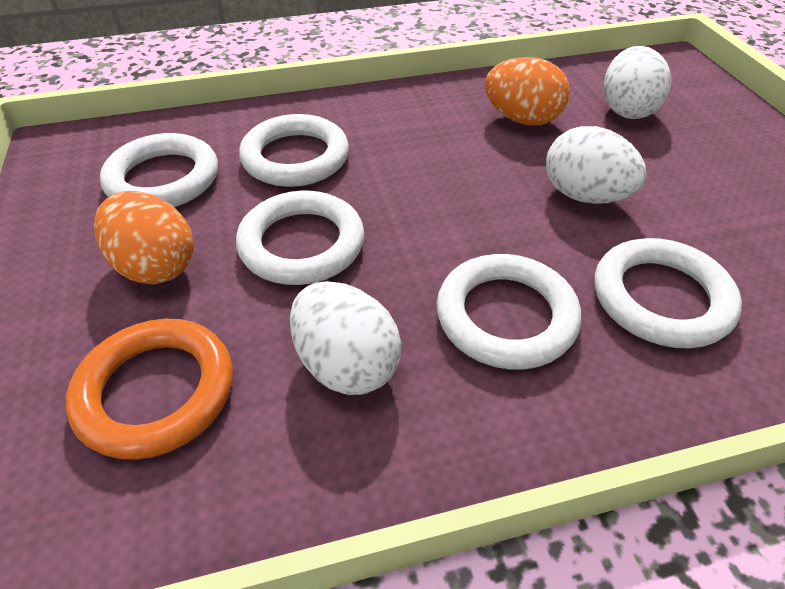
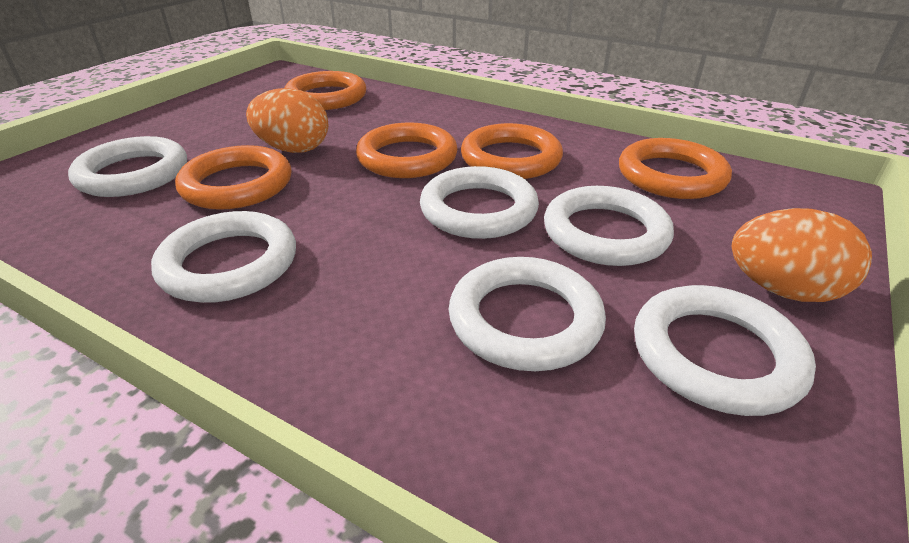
orange ring: [66,319,233,460] = 1 -> [175,145,292,210] [284,71,366,110] [356,122,458,178] [461,123,563,179] [619,138,732,199] = 5
white egg: [290,281,402,395] [546,126,647,204] [604,46,672,119] = 3 -> none = 0
white ring: [100,133,218,207] [236,191,364,285] [239,114,349,187] [437,254,581,370] [595,238,742,348] = 5 -> [68,136,187,197] [151,211,296,303] [420,166,539,239] [449,257,606,371] [544,186,674,266] [634,285,816,416] = 6

